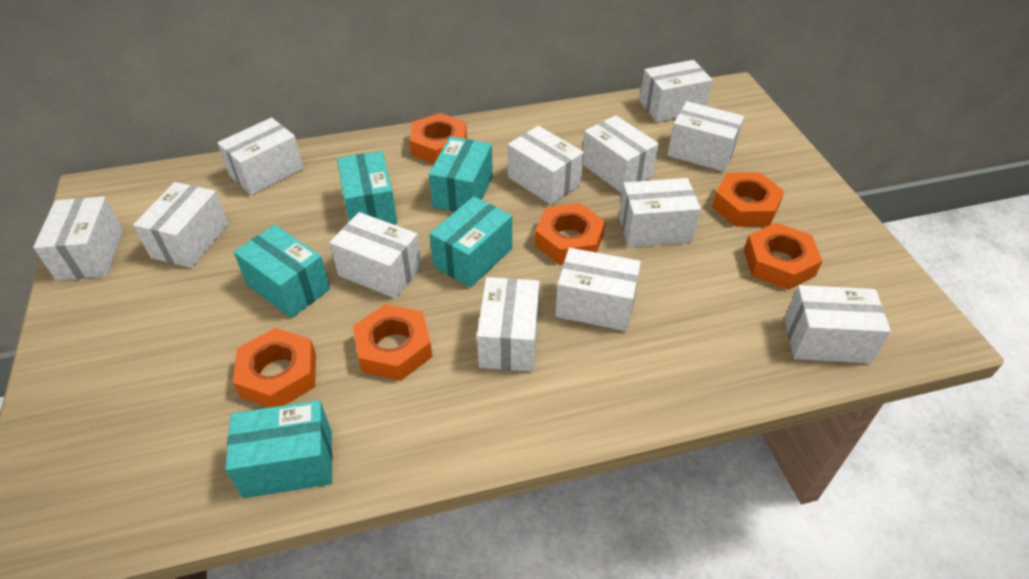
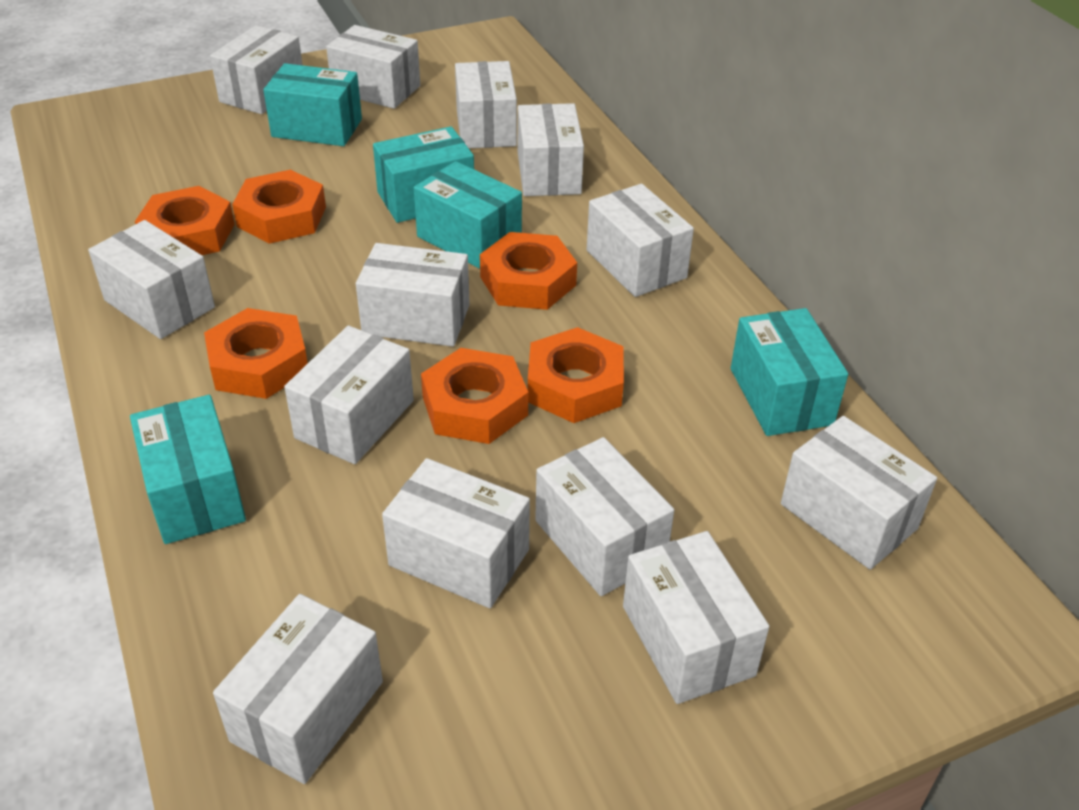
white box: [33,197,123,281] [133,182,228,268] [217,118,304,195] [330,212,422,299] [477,277,540,372] [508,126,584,205] [555,248,641,331] [583,115,659,193] [619,178,701,247] [640,60,713,122] [667,101,744,172] [784,285,891,364] = 12 -> [88,220,215,339] [210,25,303,114] [213,594,383,784] [284,326,414,464] [326,25,420,109] [356,243,470,347] [382,458,530,608] [455,61,517,148] [518,103,584,196] [535,437,674,596] [587,184,694,297] [623,531,769,704] [781,416,937,570] = 13

